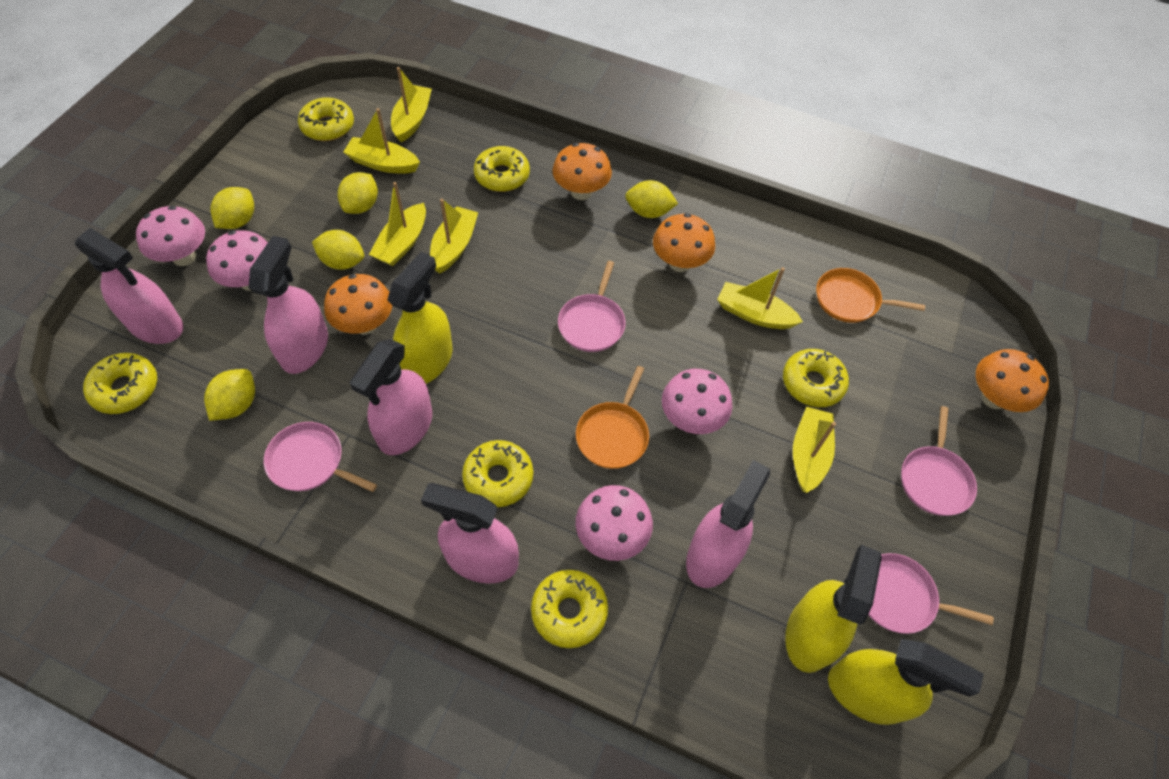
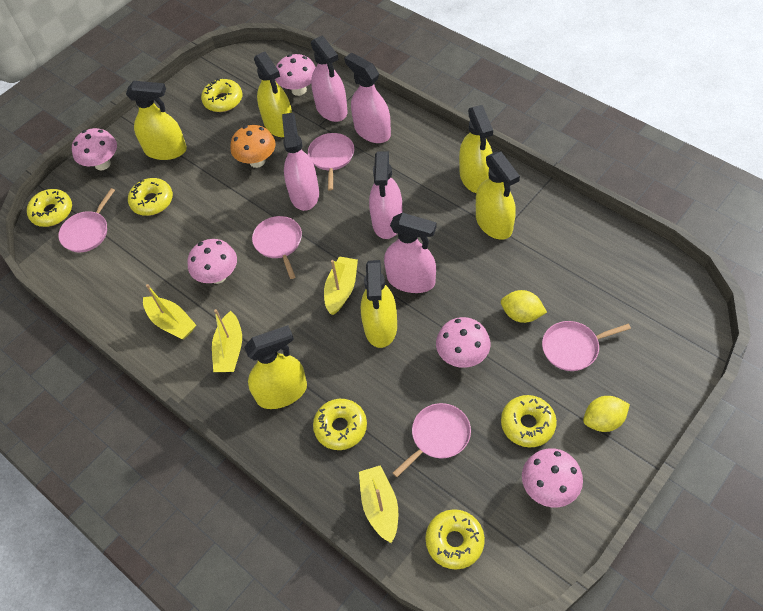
orange mushroom: [324,274,392,335] [552,143,612,200] [653,213,715,272] [976,349,1049,412] = 4 -> [230,125,276,168] = 1
orange pan: [576,366,649,469] [816,268,925,323] = 2 -> none = 0
pink mushroom: [136,206,205,266] [206,230,268,291] [576,485,653,561] [662,369,732,434] = 4 -> [72,128,117,171] [188,239,237,284] [275,54,316,96] [436,317,490,368] [522,448,583,507] = 5
pink pan: [264,422,377,492] [558,261,626,352] [868,553,994,634] [901,406,977,516] = 4 -> [58,188,115,252] [252,216,302,279] [308,133,354,191] [393,403,471,477] [542,321,631,371] = 5
yellow boat: [343,108,420,173] [369,182,426,266] [391,67,432,142] [430,199,478,274] [717,267,803,329] [793,407,836,493] = 6 -> [143,284,196,339] [212,309,242,372] [324,256,358,315] [359,465,398,543] = 4
yellow lemon: [204,369,255,421] [210,187,254,229] [312,230,364,270] [338,172,378,214] [625,180,678,218] = 5 -> [501,290,547,323] [583,396,630,432] = 2
yellow spray bottle: [387,252,452,384] [785,545,882,673] [828,639,984,725] = 3 -> [126,81,187,160] [244,325,307,409] [254,52,292,137] [361,260,397,348] [459,105,493,193] [476,152,520,240] = 6

